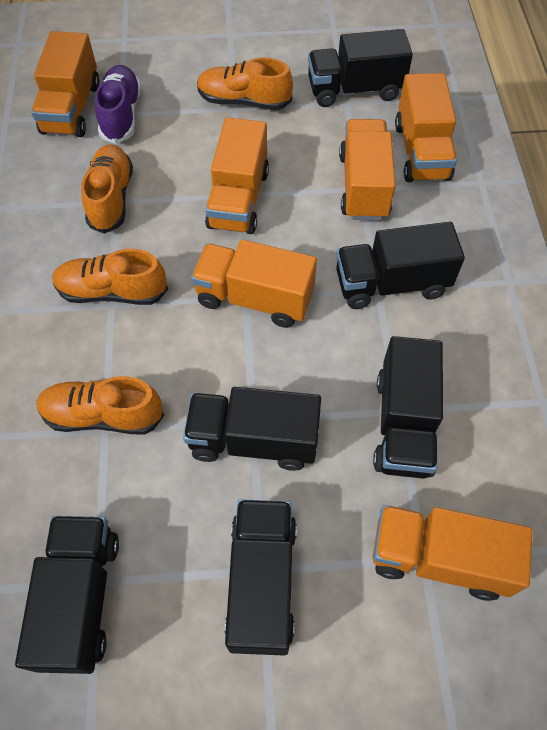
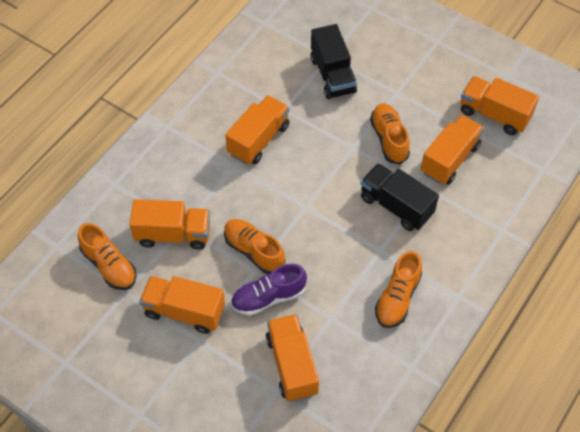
black truck: [15,516,119,674] [183,387,321,471] [225,500,297,656] [308,29,413,107] [336,222,465,309] [373,336,443,479] = 6 -> [310,24,357,99] [361,163,439,231] = 2

